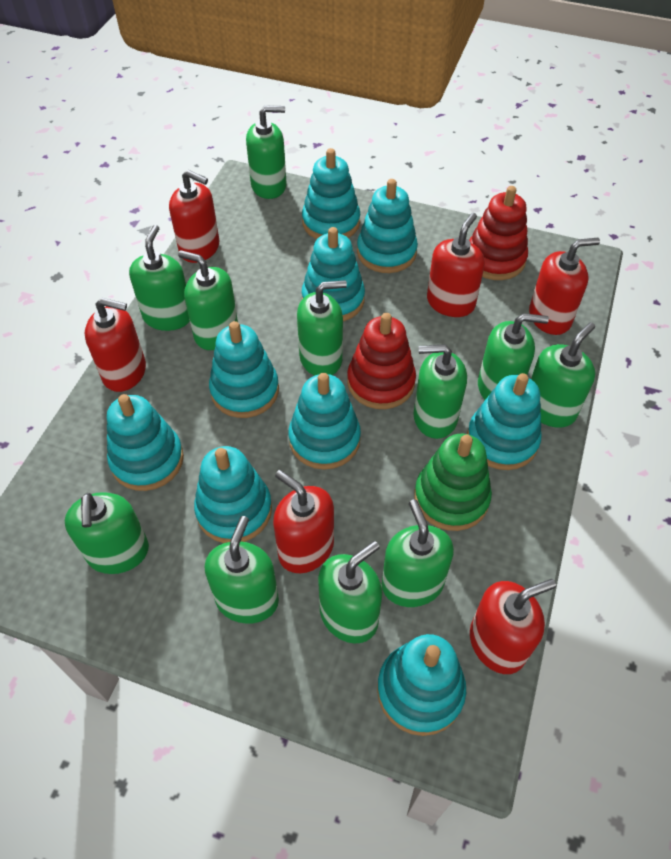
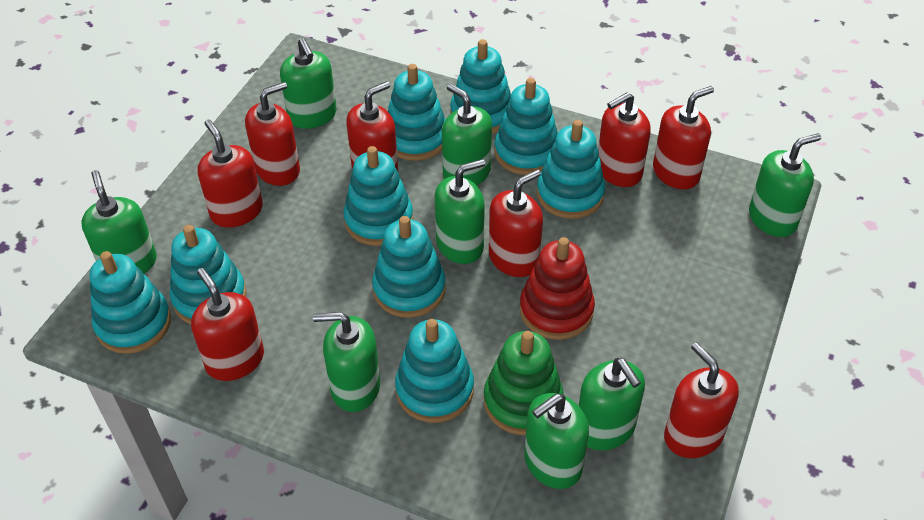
green soap dispenser: [65,492,149,574] [129,225,190,331] [178,250,238,350] [205,516,279,624] [246,105,287,199] [297,280,347,376] [318,541,382,643] [382,499,454,607] [413,344,467,439] [478,313,549,400] [531,322,595,428] = 11 -> [81,170,157,274] [280,38,337,129] [313,312,380,412] [435,159,485,264] [442,83,492,186] [524,393,589,489] [579,358,645,450] [749,133,821,237] = 8
red soap dispenser: [85,298,146,392] [169,170,219,263] [273,470,334,573] [427,213,485,317] [470,579,556,674] [529,238,600,335] = 6 -> [191,268,264,381] [198,120,263,228] [245,82,300,186] [347,81,398,171] [489,169,543,277] [598,92,651,187] [653,86,714,189] [664,342,739,458] = 8
red stacking toy: [347,313,416,409] [469,186,528,280] = 2 -> [520,237,595,340] = 1

